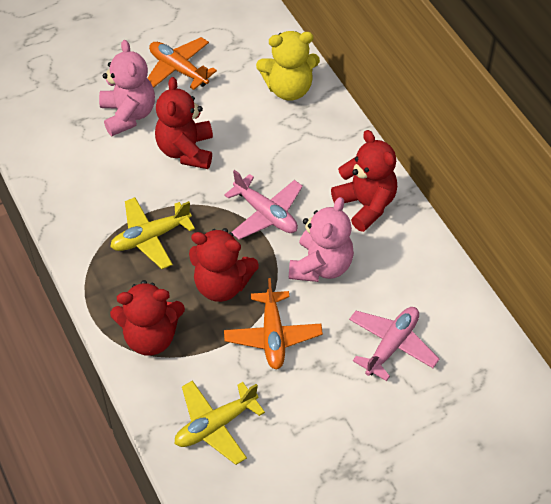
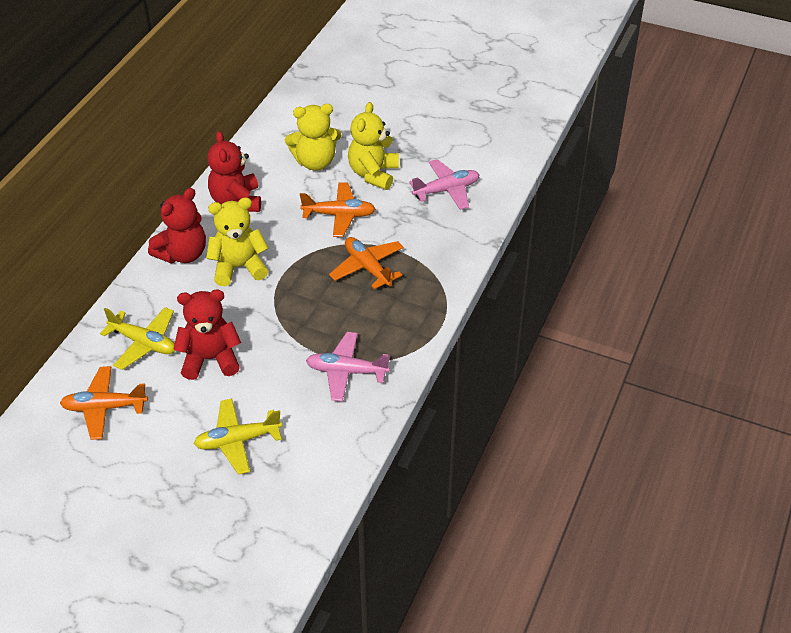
orange plane: [148,37,217,90] [224,278,323,369] = 2 -> [60,366,148,440] [300,182,375,237] [329,237,404,289] = 3
pink teddy bear: [99,40,155,136] [289,197,354,282] = 2 -> none = 0
red teddy bear: [110,280,185,356] [155,77,213,169] [189,228,259,302] [331,130,397,232] = 4 -> [148,188,206,263] [173,289,241,380] [207,131,261,212] = 3
yellow teddy bear: [256,31,320,101] = 1 -> [206,197,269,286] [285,104,341,171] [348,102,399,190] = 3

